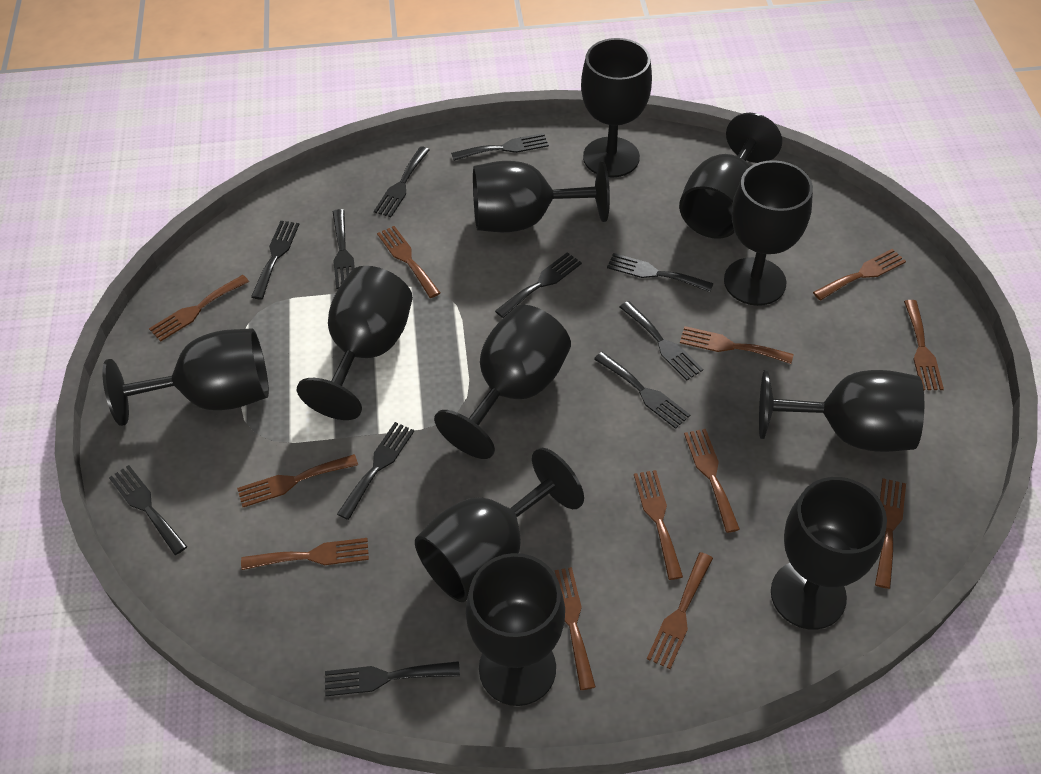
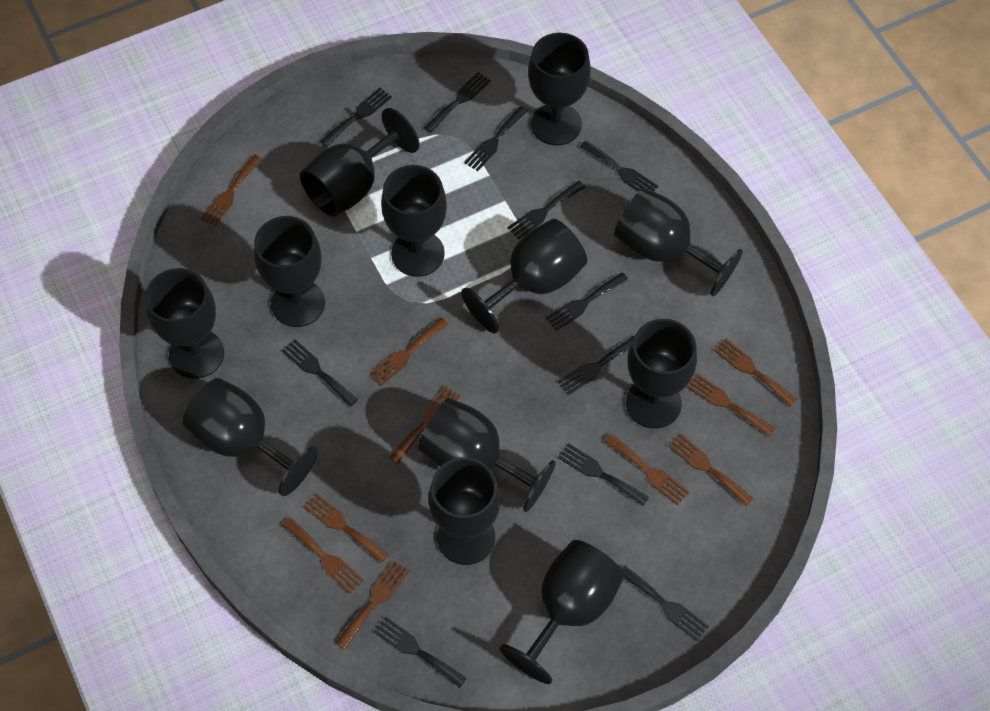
black goblet: [103,328,269,426] [297,266,413,420] [415,448,584,602] [434,305,571,459] [466,553,565,706] [473,161,610,232] [581,38,652,178] [679,113,782,239] [724,160,813,306] [759,370,924,452] [771,477,887,630] = 11 -> [145,268,224,379] [183,378,318,496] [254,216,325,327] [300,108,419,217] [381,165,447,277] [418,398,556,512] [429,457,500,565] [461,219,587,334] [500,540,624,684] [528,33,591,145] [614,188,743,296] [626,319,697,429] = 12
brown fork: [149,275,249,342] [237,454,358,507] [241,538,369,570] [377,226,440,298] [555,567,596,690] [634,470,683,580] [647,552,713,669] [680,326,794,364] [684,429,740,533] [813,249,906,300] [875,478,906,589] [904,300,944,390] = 12 -> [200,154,262,227] [282,517,364,594] [303,493,389,563] [336,561,409,650] [369,317,449,386] [389,386,460,464] [604,434,689,505] [668,434,754,506] [686,374,776,437] [714,339,797,407] = 10

